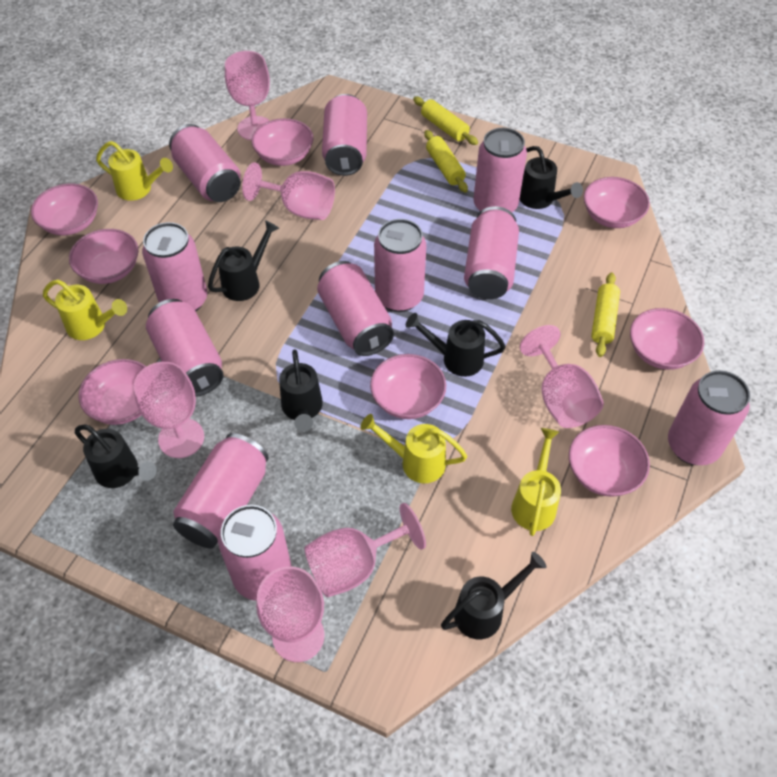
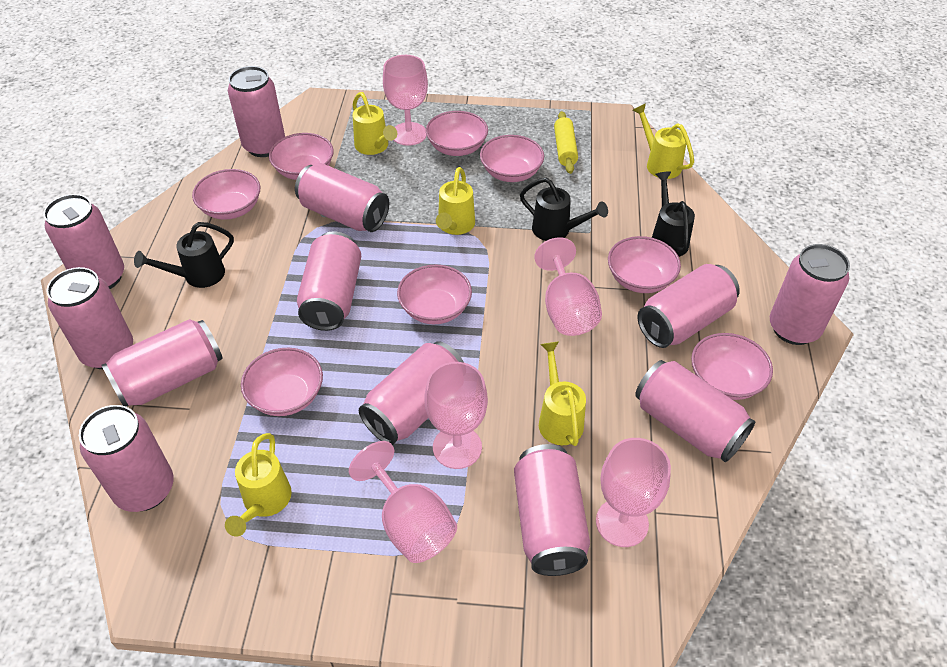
black watering can: [75,424,157,488] [208,220,279,301] [279,349,323,432] [406,313,506,377] [441,552,546,639] [519,146,583,209] = 6 -> [134,222,234,288] [520,178,608,241] [652,171,695,257] = 3
pink can: [142,222,207,311] [146,299,224,397] [169,124,241,202] [173,433,269,549] [218,505,292,601] [317,261,394,356] [322,94,367,176] [374,219,426,312] [464,206,519,299] [473,128,527,212] [668,370,750,465] = 11 -> [43,194,124,289] [46,267,133,369] [79,405,174,512] [101,319,223,407] [228,66,285,157] [295,163,389,232] [297,231,361,331] [359,341,464,445] [514,444,590,576] [635,360,755,462] [638,264,740,348] [770,244,850,345] = 12
pink goblet: [133,362,204,458] [225,51,270,140] [242,162,335,220] [256,566,324,662] [304,503,426,597] [520,325,604,428] = 6 -> [349,441,457,563] [383,55,428,146] [424,362,488,469] [534,237,602,336] [596,438,671,547] = 5
yellow rolling pin: [413,96,478,145] [424,130,468,193] [591,272,620,357] = 3 -> [554,111,578,174] = 1
yellow watering can: [43,279,127,340] [96,141,173,201] [360,414,467,483] [511,428,561,536] = 4 -> [225,433,292,537] [353,92,397,155] [436,167,475,235] [539,342,586,446] [633,103,694,179] = 5

